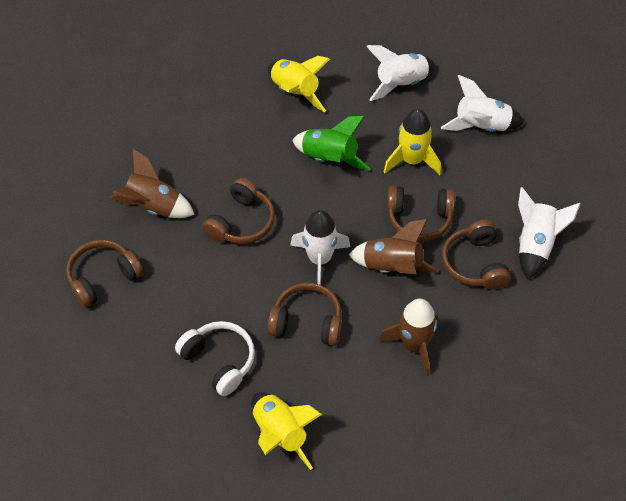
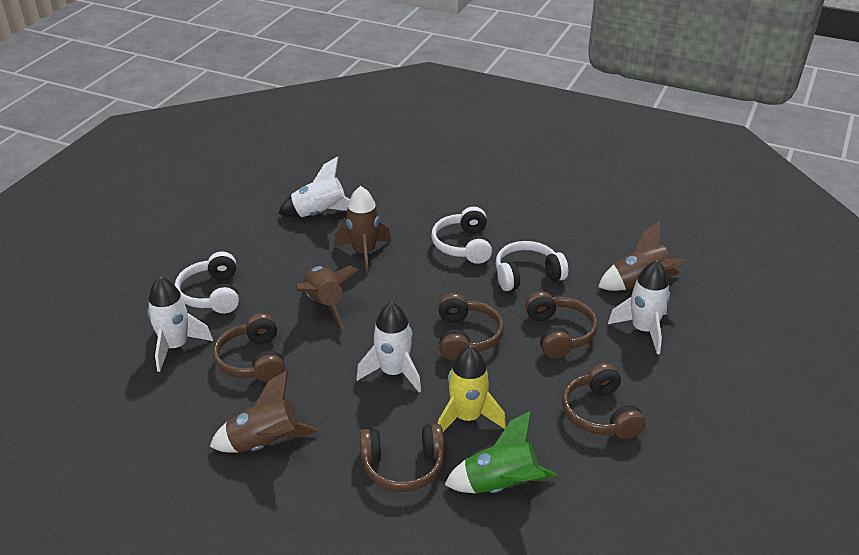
brown rocket: [110,149,195,218] [349,219,439,274] [379,299,438,377] = 3 -> [209,370,319,452] [296,266,358,329] [334,186,391,273] [598,221,687,291] = 4
white headphones: [175,321,255,396] = 1 -> [175,252,239,313] [431,207,492,264] [496,241,568,291] = 3
yellow rocket: [251,392,322,470] [268,56,330,112] [384,109,441,175] = 3 -> [438,346,506,432] = 1

